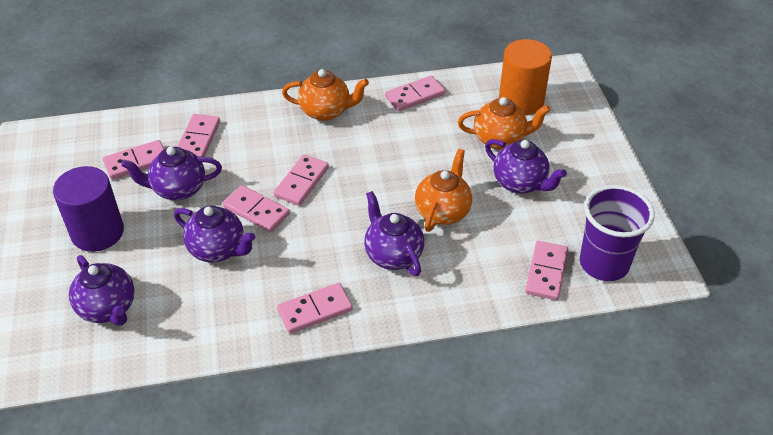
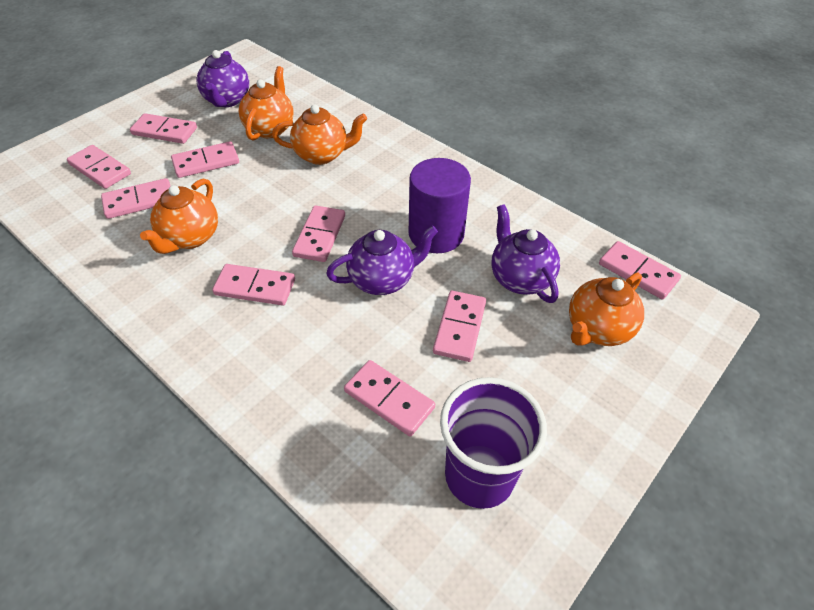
orange cylinder: [499,39,552,115] = 1 -> none = 0
orange teapot: [282,69,369,121] [415,149,472,232] [458,97,551,150] = 3 -> [140,179,218,254] [239,66,293,141] [272,104,367,165] [569,273,644,346] = 4
pink domino: [103,140,164,180] [177,114,220,157] [223,185,290,232] [274,154,329,206] [277,283,353,334] [385,75,445,112] [525,241,568,300] = 7 -> [67,145,131,189] [101,178,170,219] [130,113,197,144] [171,141,239,178] [212,264,295,305] [292,205,345,262] [344,360,435,437] [433,291,486,362] [599,241,681,299] = 9
purple teapot: [69,255,135,326] [121,147,222,200] [174,206,256,262] [364,191,424,276] [485,139,567,194] = 5 -> [196,50,249,107] [326,226,438,295] [491,204,560,303] = 3

